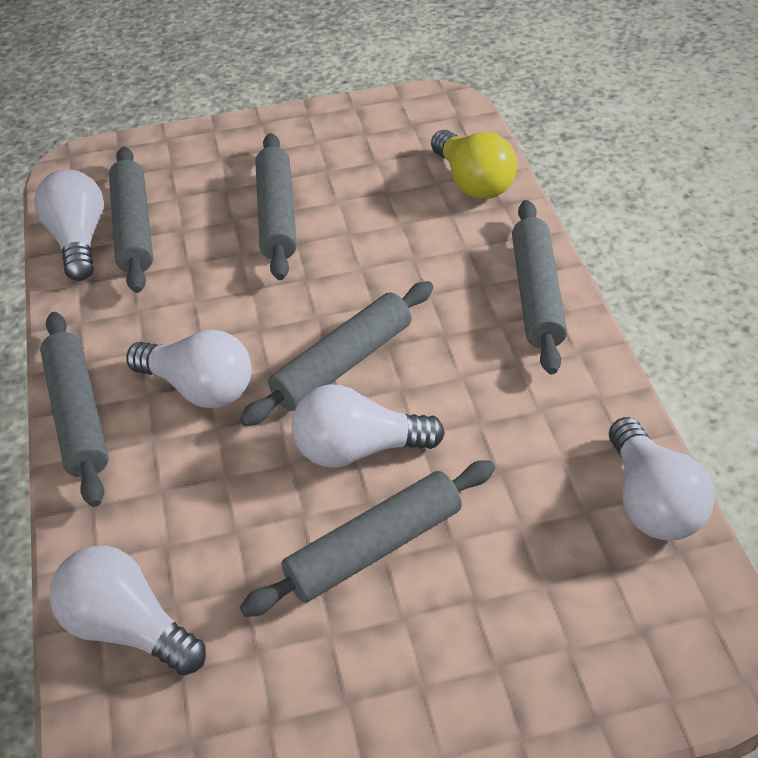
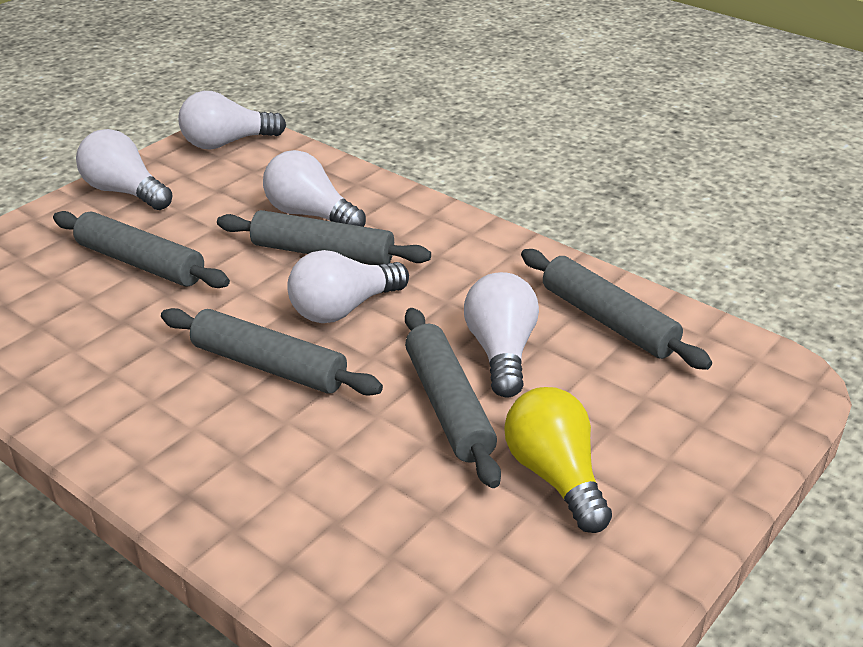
grey rolling pin: [40,312,109,507] [109,147,153,293] [240,281,433,426] [240,460,495,617] [255,133,297,280] [512,200,567,374] = 6 -> [53,211,230,288] [161,308,383,395] [217,210,431,265] [405,308,501,488] [521,249,712,370] = 5

